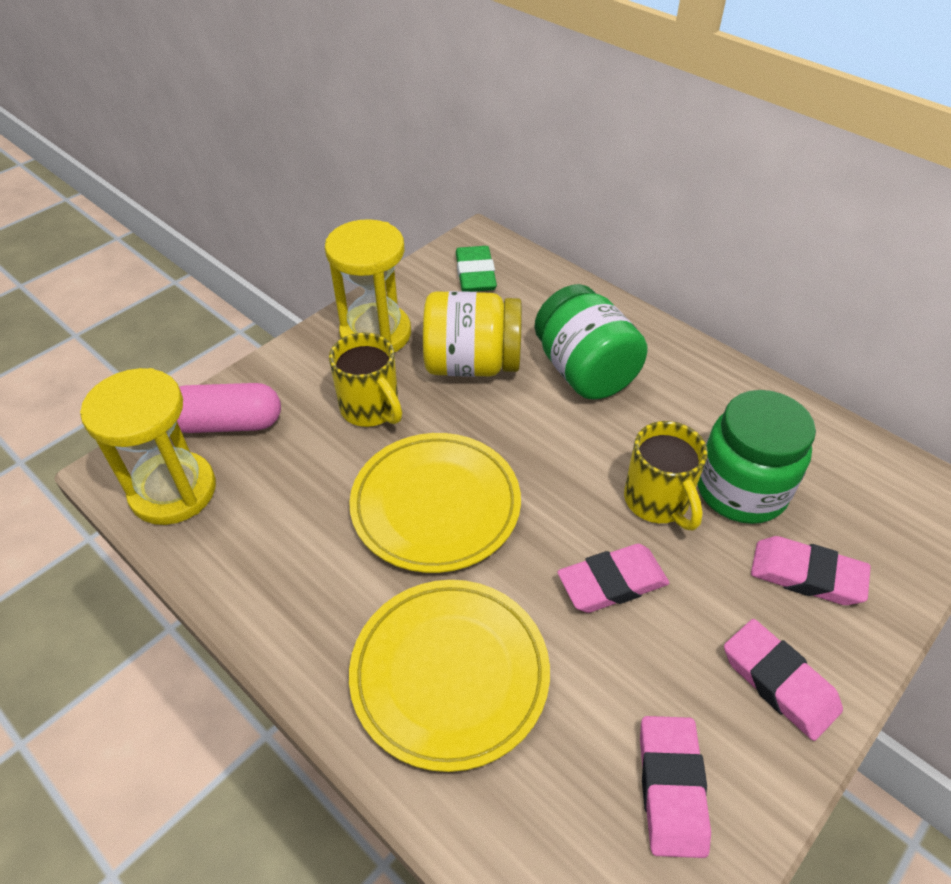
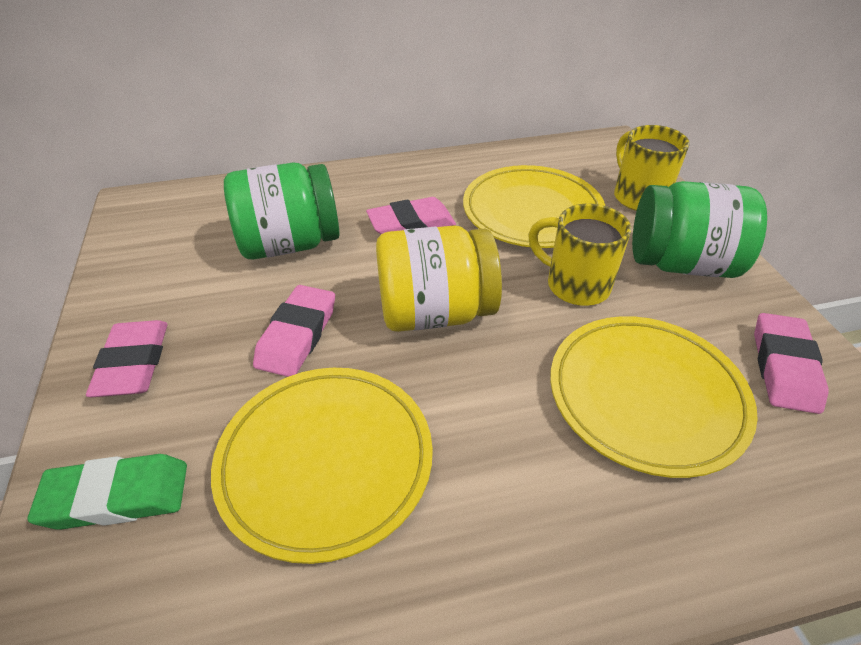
pink capsule: [177,383,281,433] = 1 -> none = 0
yellow hourglass: [80,368,216,525] [325,219,411,352] = 2 -> none = 0
yellow plate: [349,433,521,573] [349,580,550,772] = 2 -> [211,368,433,564] [463,165,605,248] [550,316,758,478] = 3

